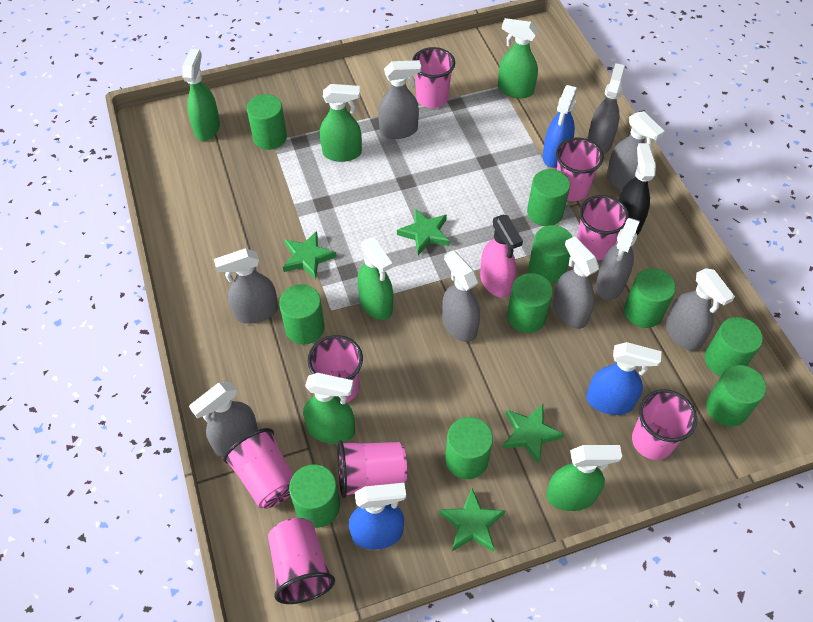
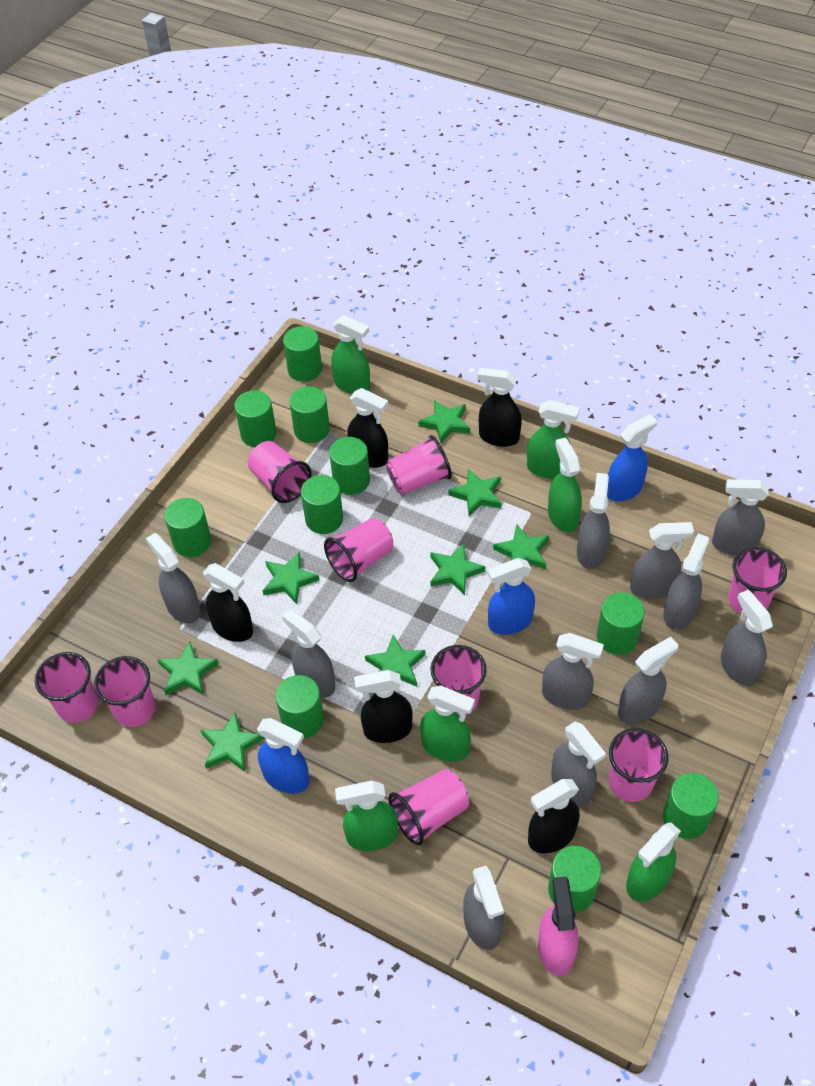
black spray bottle: [619,143,656,235] = 1 -> [203,563,253,642] [347,388,388,468] [354,670,413,743] [477,368,522,447] [528,779,580,853] = 5
green star: [283,231,336,280] [397,209,449,255] [439,488,505,552] [502,404,564,464] = 4 -> [157,641,219,695] [200,712,263,772] [263,552,319,604] [365,635,425,687] [418,400,470,444] [430,544,485,595] [449,469,502,516] [493,525,549,569] = 8
grey spray bottle: [189,382,258,457] [214,248,278,324] [378,60,421,139] [442,250,480,342] [553,236,599,329] [587,63,626,154] [596,218,640,300] [607,111,665,191] [666,268,735,351] = 9 -> [146,533,201,624] [282,609,335,698] [463,866,504,950] [542,633,604,710] [551,722,606,805] [577,473,610,569] [618,637,678,724] [630,522,694,599] [663,533,709,630] [712,479,768,555] [721,590,773,686] = 11
pink cup: [223,428,293,509] [268,518,335,604] [307,335,363,403] [338,440,407,498] [412,47,455,108] [556,138,604,201] [577,195,629,260] [632,389,697,460] = 8 -> [35,652,98,723] [94,656,155,727] [248,441,312,503] [324,518,393,582] [386,435,452,495] [388,769,469,846] [430,645,487,715] [609,728,668,802] [728,547,787,614] = 9

